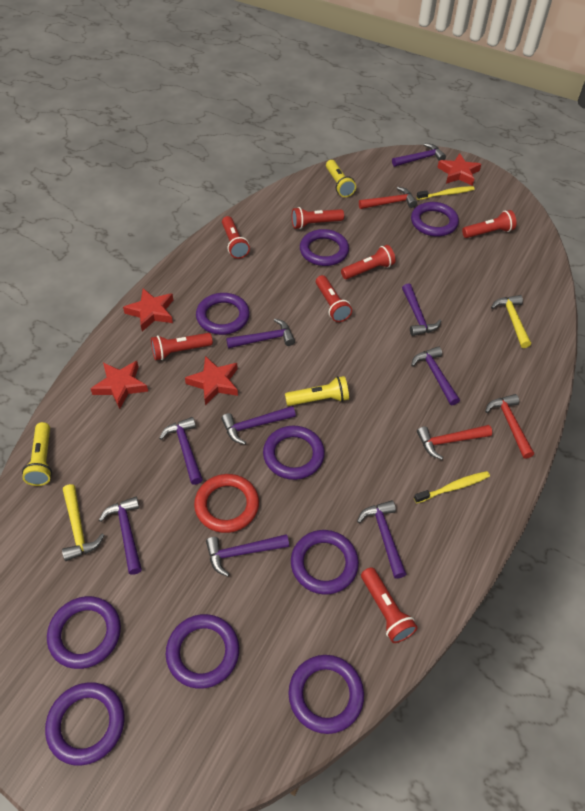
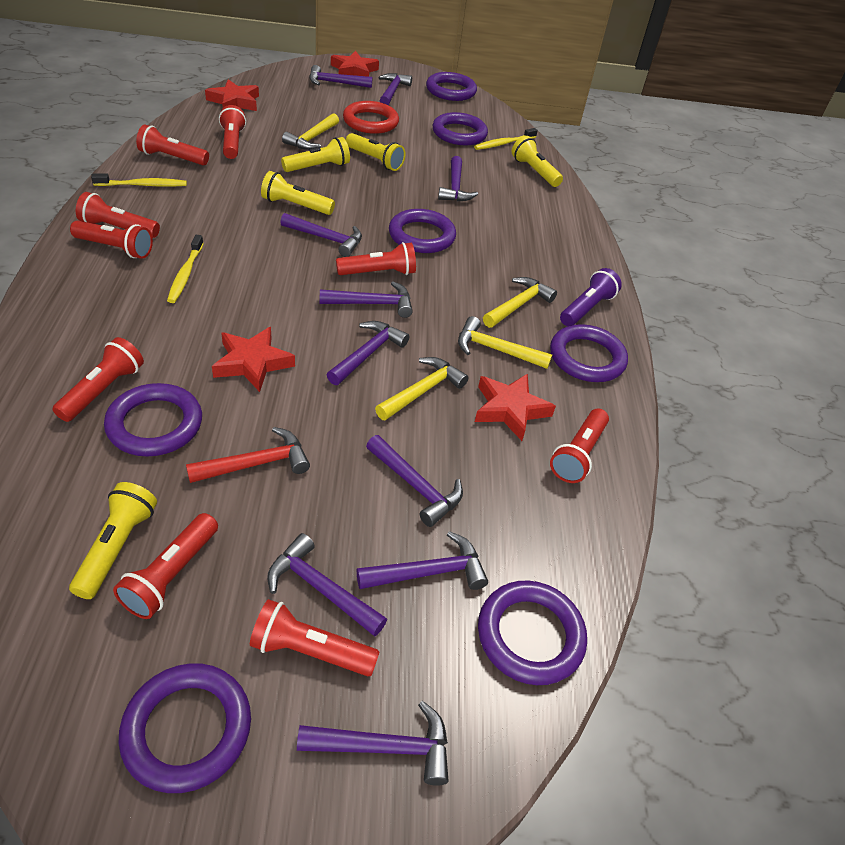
purple flashlight: none = 0 -> [560,268,622,326] = 1
purple hammer: [99,496,142,575] [159,417,203,485] [206,534,289,577] [221,406,296,445] [226,319,295,348] [357,500,406,579] [392,143,446,167] [402,283,441,336] [411,346,460,405] = 9 -> [267,533,387,637] [280,213,362,257] [297,701,448,786] [309,65,372,88] [320,281,413,318] [327,321,409,385] [357,531,488,590] [366,435,463,527] [379,73,412,105] [438,156,478,201] = 10
purple ring: [45,682,125,766] [47,596,121,669] [166,614,239,689] [196,293,250,335] [263,426,325,480] [288,655,364,734] [291,530,359,595] [300,229,349,266] [411,202,459,237] = 9 -> [104,383,202,456] [119,663,251,793] [389,209,456,253] [426,72,477,101] [432,112,488,145] [478,580,587,685] [550,324,628,382] = 7
red flashlight: [151,333,213,360] [222,216,250,259] [292,207,344,229] [316,275,352,322] [341,245,396,279] [361,567,418,643] [462,210,516,238] = 7 -> [52,337,144,422] [70,220,153,259] [76,192,160,238] [113,513,218,619] [136,124,209,165] [219,105,246,159] [250,599,380,676] [336,242,416,275] [550,408,609,483] = 9
red hammer: [359,187,417,209] [417,425,492,460] [485,394,534,459] = 3 -> [186,427,310,483] = 1
yellow flashlight: [22,422,52,486] [285,376,349,406] [326,160,356,197] = 3 -> [69,482,157,599] [261,171,335,215] [281,137,350,172] [346,133,405,171] [512,136,563,187] = 5
yellow hammer: [62,484,105,561] [491,295,531,348] = 2 -> [282,113,339,150] [375,357,469,420] [458,316,552,369] [483,277,557,328] = 4
yellow toothbrush: [414,471,490,503] [417,186,475,200] = 2 -> [91,173,187,187] [167,235,204,303] [474,128,538,150] = 3

